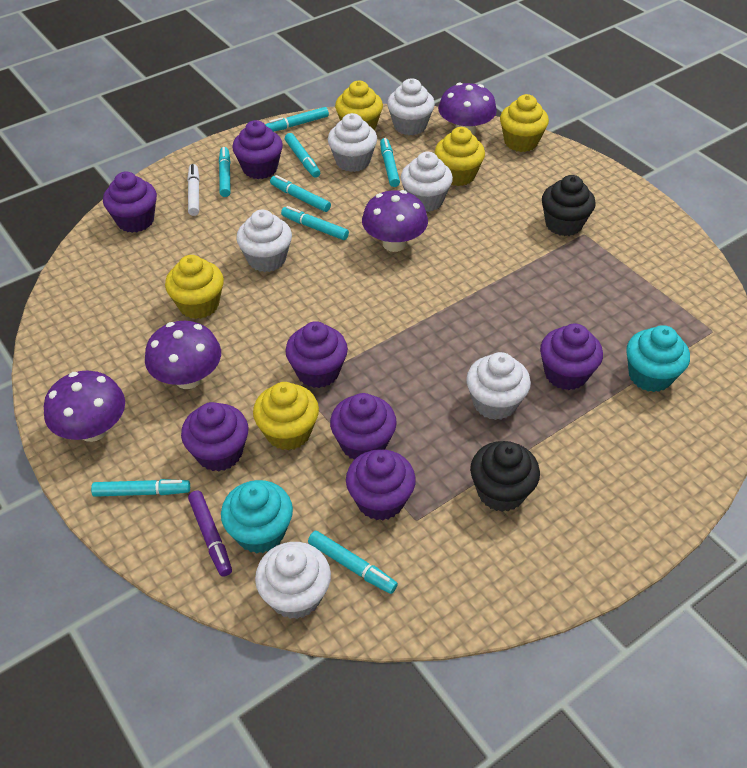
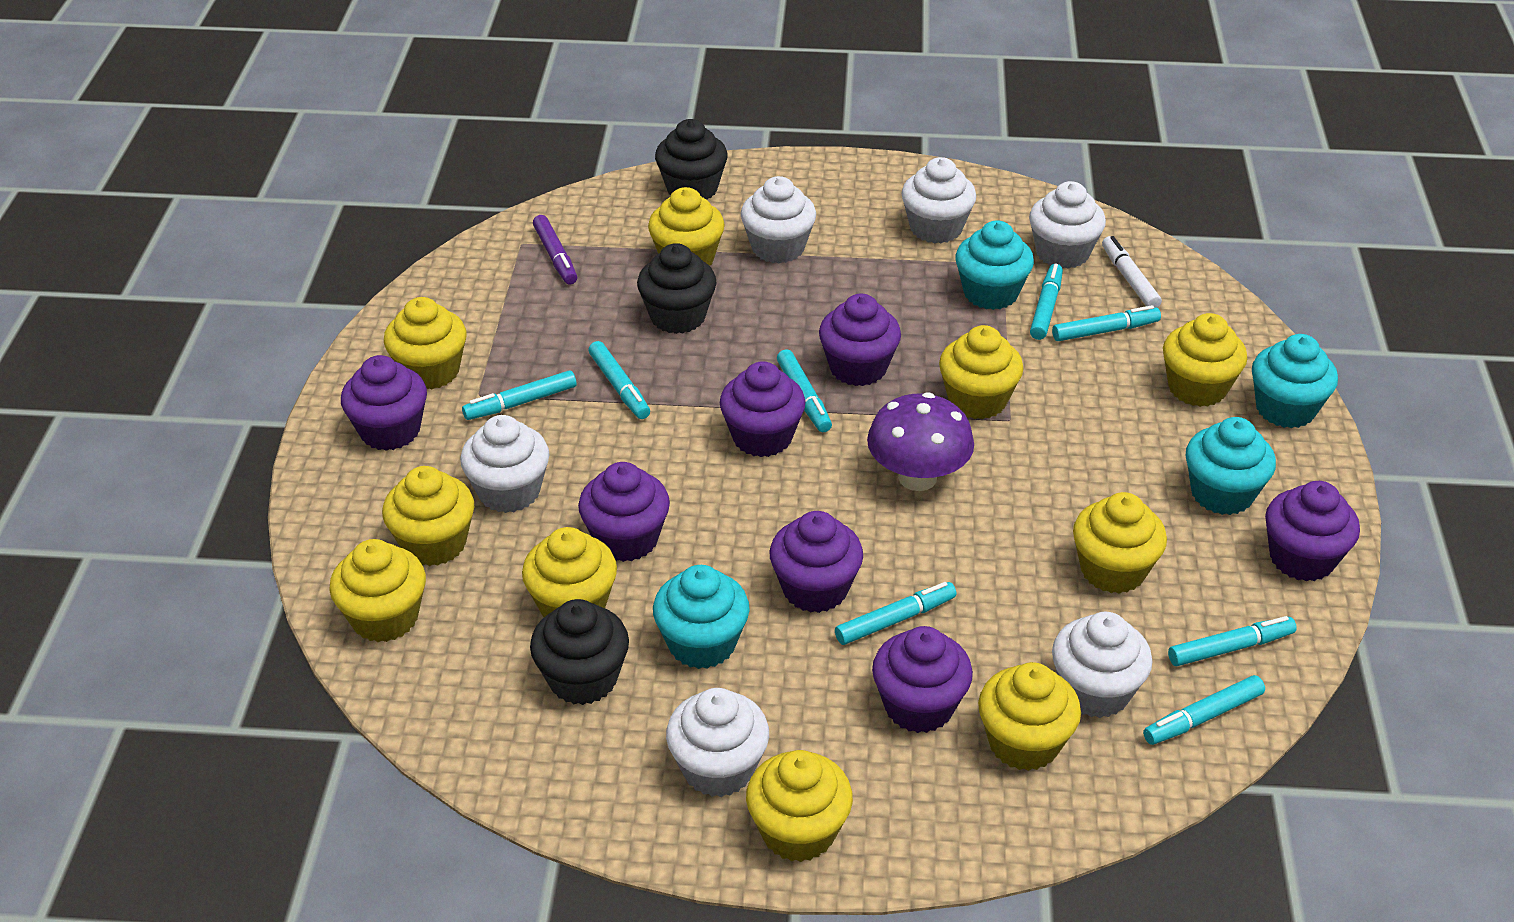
black cupcake: [470,441,540,512] [542,175,596,236] = 2 -> [530,599,629,705] [637,243,717,334] [655,119,728,200] = 3
purple mushroom: [44,371,125,442] [145,321,221,389] [362,190,428,252] [438,82,497,136] = 4 -> [867,392,974,491] = 1
turquoise cupcake: [221,480,293,554] [626,325,690,392] = 2 -> [653,565,750,669] [956,220,1034,310] [1186,417,1276,515] [1252,334,1338,428] = 4
yellow cupcake: [165,255,224,319] [253,382,319,450] [335,81,383,131] [435,127,485,186] [500,94,549,152] = 5 -> [329,539,426,642] [382,466,474,566] [384,297,466,389] [522,527,617,617] [648,187,725,266] [746,750,853,862] [939,325,1024,419] [978,662,1081,771] [1073,492,1167,594] [1163,313,1247,407] = 10

